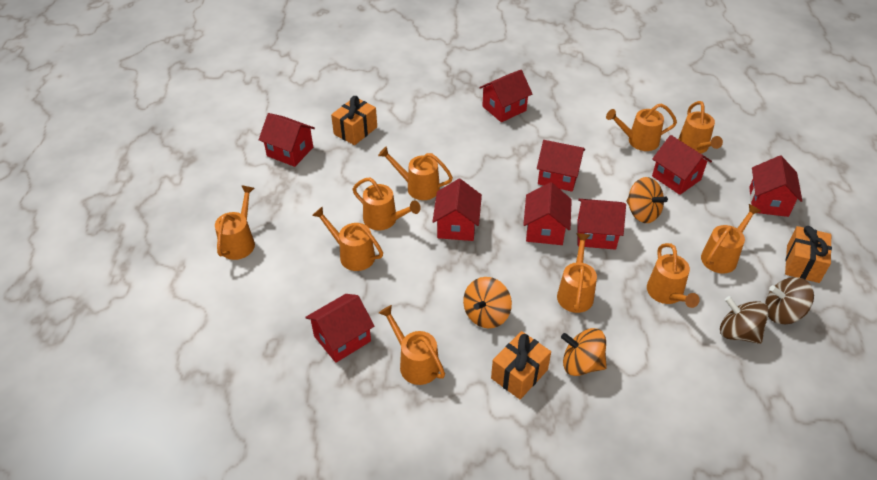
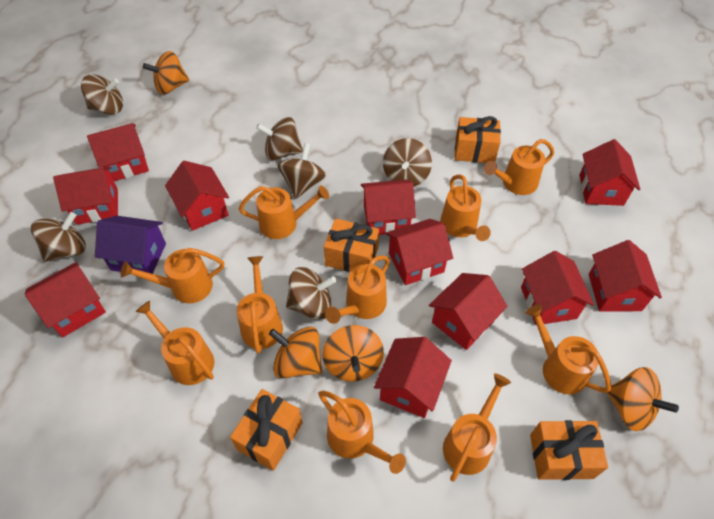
brown spinning top: [720,296,769,344] [765,277,814,324] = 2 -> [31,212,86,262] [81,74,123,114] [256,117,303,160] [277,143,326,199] [286,267,336,319] [383,138,432,187] = 6
orange gift: [331,96,377,145] [491,331,551,399] [785,226,832,283] = 3 -> [230,389,303,471] [324,218,379,272] [455,116,501,163] [530,420,608,480] = 4
orange spinning top: [463,277,512,328] [561,328,607,376] [626,177,668,223] = 3 -> [143,51,189,94] [269,327,322,378] [323,325,384,382] [607,367,679,431] = 4
purple house: none = 0 -> [95,216,166,274] = 1
red house: [259,113,315,167] [305,294,374,363] [432,179,482,241] [479,70,532,122] [523,182,572,245] [537,140,585,192] [578,199,626,250] [652,135,712,195] [749,156,802,217] = 9 -> [25,262,106,337] [53,166,118,225] [87,123,149,181] [165,161,229,231] [361,179,416,235] [374,337,452,418] [385,219,453,285] [429,273,507,350] [521,251,594,325] [579,139,640,206] [589,240,662,312] = 11

